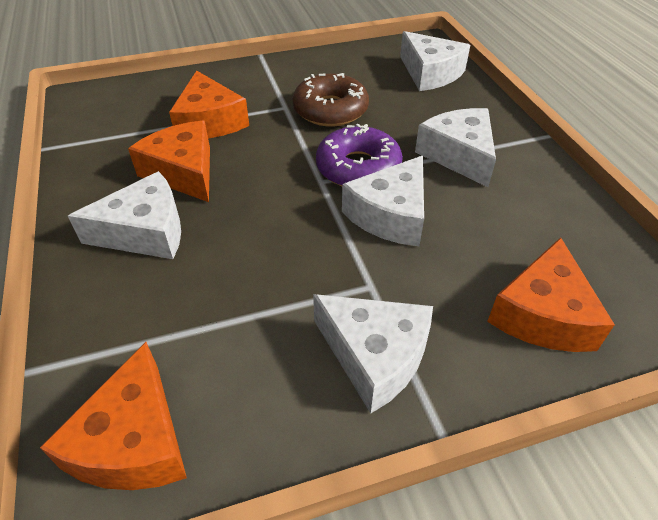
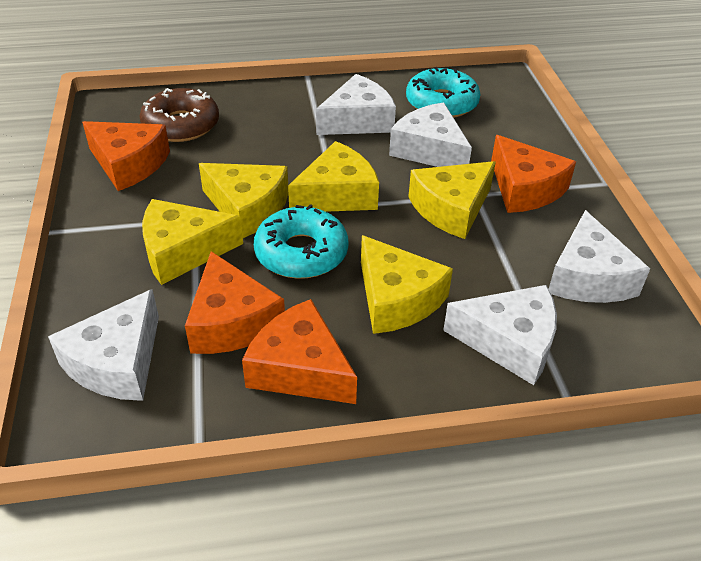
purple donut: [316,124,403,186] = 1 -> none = 0
turquoise donut: none = 0 -> [254,204,349,279] [406,67,480,118] = 2
yellow cheese: none = 0 -> [142,199,243,285] [199,163,288,238] [288,141,379,212] [361,235,453,334] [408,161,496,239] = 5

